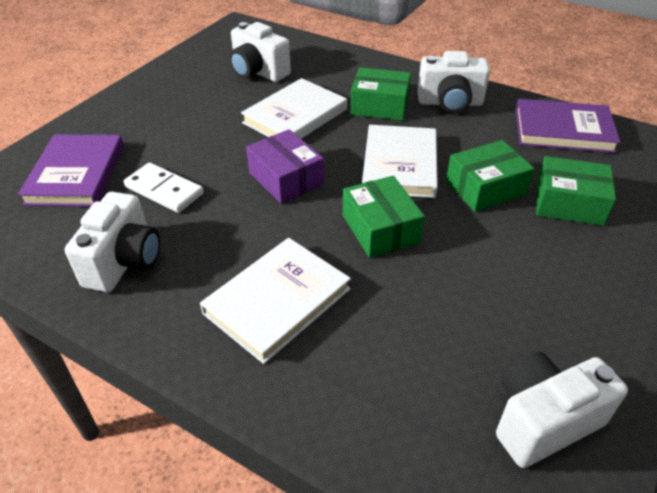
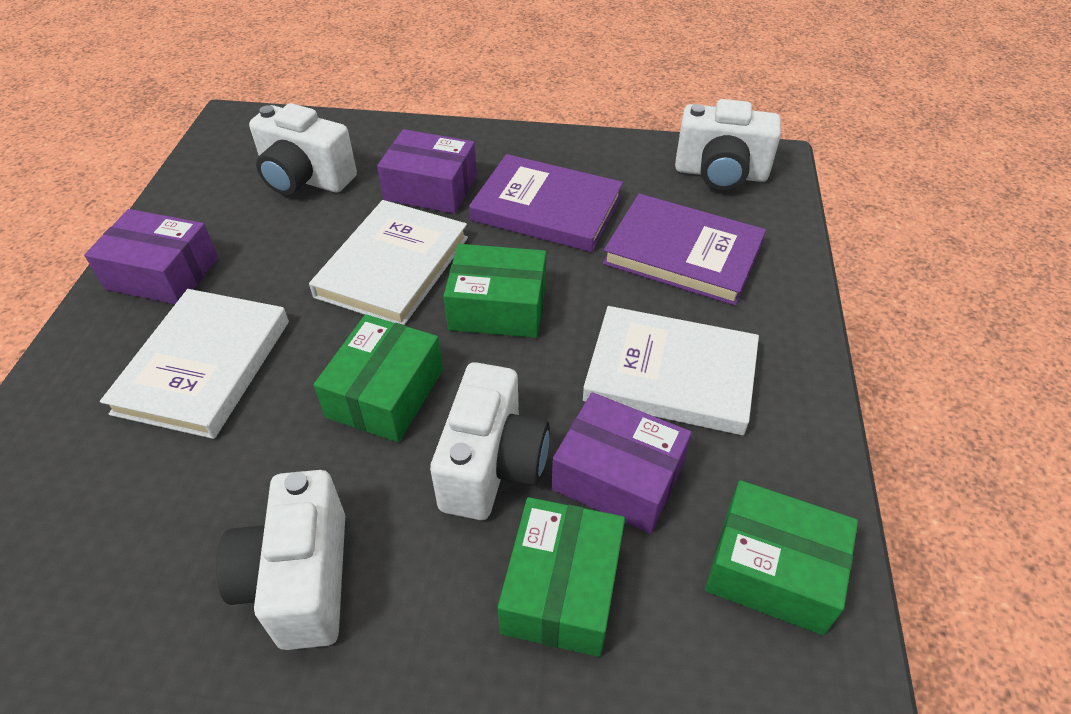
purple box: [246,129,324,204] = 1 -> [84,209,218,304] [377,129,477,214] [552,392,692,533] = 3
white domino: [124,163,204,213] = 1 -> none = 0

